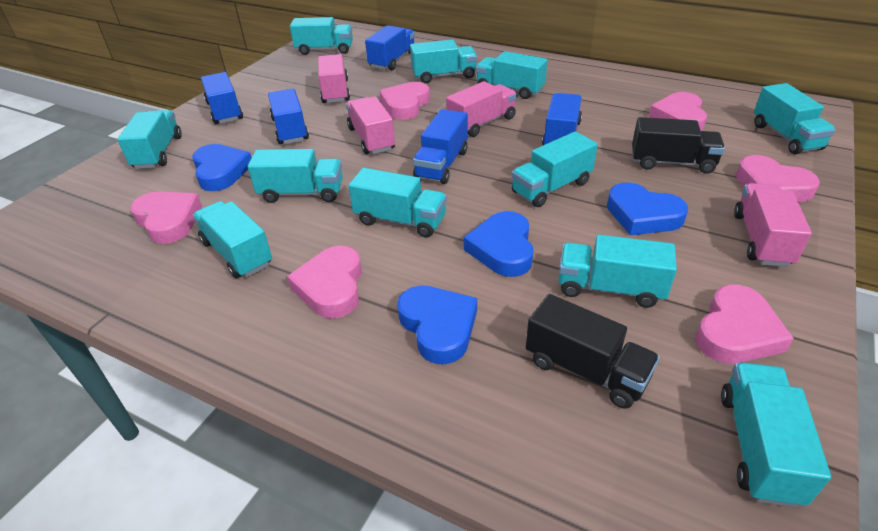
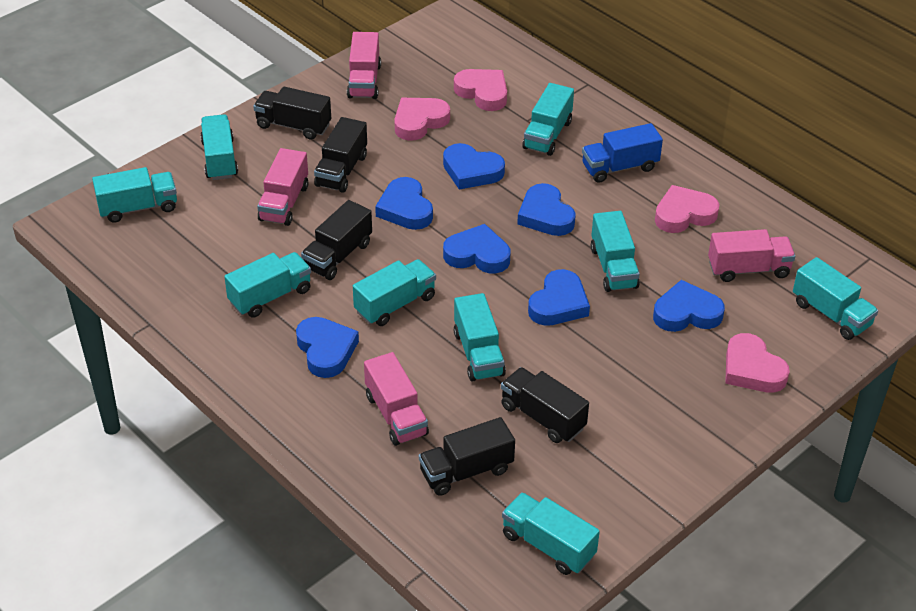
black truck: [526,294,660,409] [632,117,725,174] = 2 -> [253,87,331,140] [301,200,372,280] [314,117,367,193] [419,417,515,496] [501,367,589,443] = 5
blue heart: [192,144,252,191] [397,285,477,364] [464,211,534,277] [607,183,688,236] = 4 -> [296,317,359,378] [375,177,433,230] [443,143,505,189] [443,224,510,273] [517,183,576,236] [528,269,590,326] [653,280,725,332] = 7
blue truck: [201,72,243,124] [268,89,309,144] [365,25,415,70] [413,109,468,184] [542,93,582,146] = 5 -> [582,123,663,183] = 1
pink heart: [130,192,202,244] [287,246,362,319] [380,82,430,120] [649,92,707,131] [695,285,794,364] [736,155,820,202] = 6 -> [394,98,450,141] [454,69,507,111] [655,185,720,233] [725,333,790,393] = 4
turquoise truck: [117,110,182,169] [193,201,272,278] [248,149,343,203] [290,17,353,55] [349,168,447,238] [410,39,477,83] [476,51,548,99] [511,132,598,207] [559,235,677,308] [721,363,831,508] [754,83,836,154] = 11 -> [92,167,177,223] [200,114,238,180] [224,252,311,318] [353,259,436,326] [454,293,506,382] [502,492,600,575] [522,83,574,156] [591,211,640,292] [793,257,878,340] = 9

